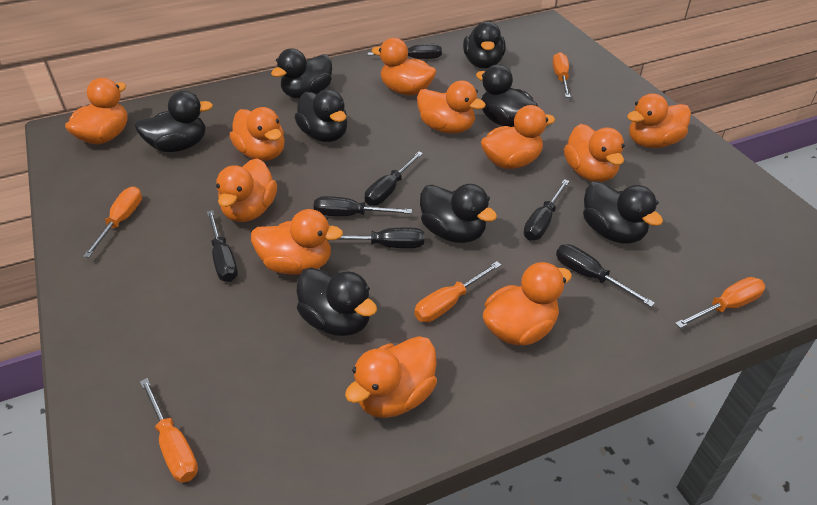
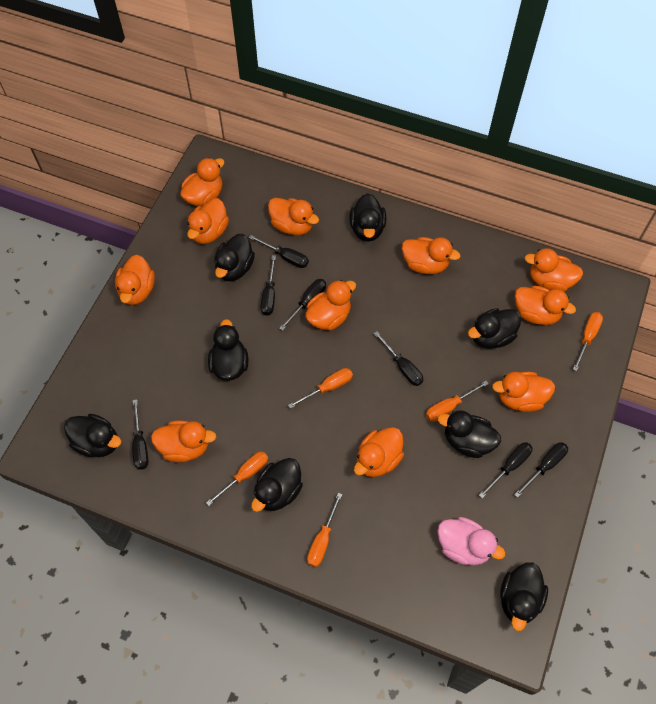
pink duck: none = 0 -> [437,517,506,565] = 1

